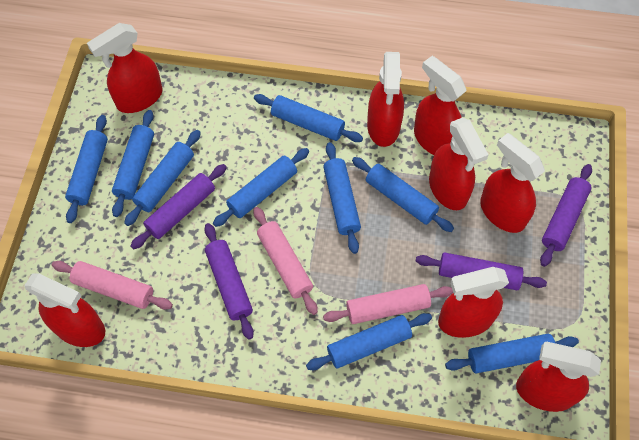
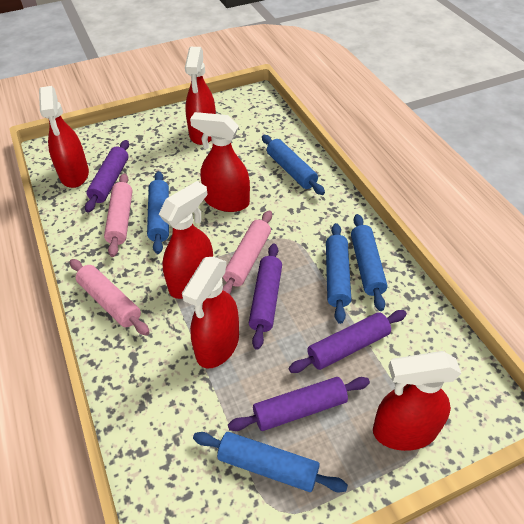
blue rolling pin: [65,115,108,223] [112,110,154,217] [124,130,201,226] [213,148,309,227] [254,94,363,142] [306,313,432,370] [323,142,361,254] [352,157,454,232] [445,334,579,373] = 9 -> [147,171,169,254] [193,432,348,493] [262,135,325,195] [326,223,351,324] [351,214,388,311] = 5
red spray bottle: [24,273,105,347] [87,23,162,113] [367,52,404,147] [414,56,467,155] [429,118,489,210] [438,267,509,338] [480,133,545,233] [516,341,601,412] = 8 -> [39,86,89,188] [159,181,213,299] [182,257,239,368] [185,47,216,145] [190,112,250,212] [373,351,462,451] = 6

